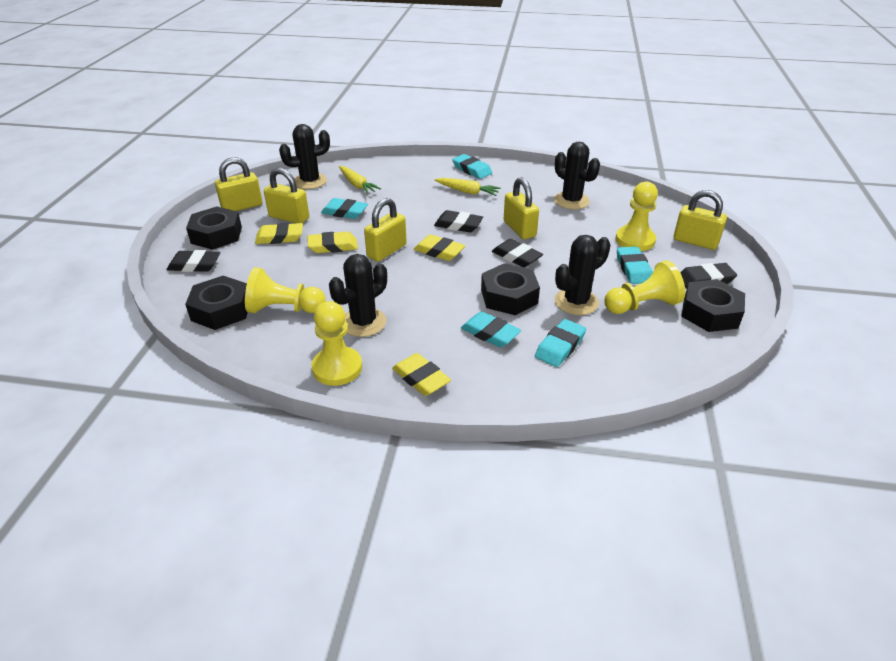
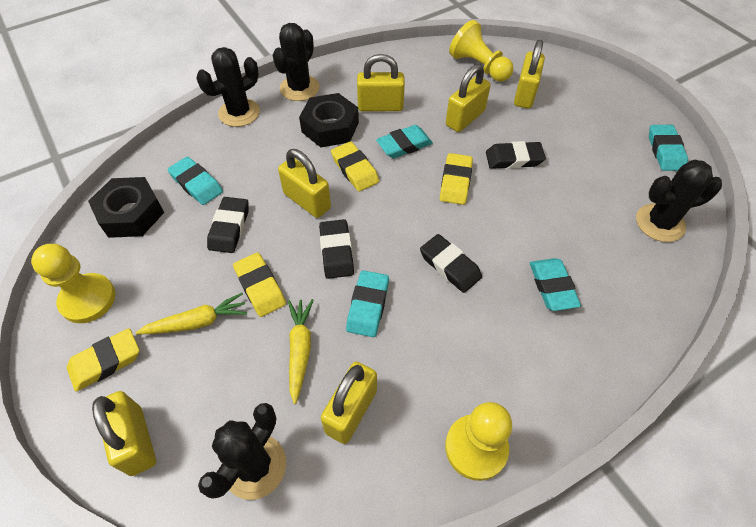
black nut: [185,276,248,330] [186,206,242,250] [481,263,540,315] [681,279,745,332] = 4 -> [88,177,164,238] [299,93,359,148] = 2
yellow padlock: [215,157,262,211] [264,168,309,223] [364,198,407,262] [504,177,539,239] [674,190,727,250] = 5 -> [92,391,156,476] [278,149,331,218] [321,362,377,444] [357,54,405,111] [446,64,491,132] [514,40,545,109] = 6
yellow pawn: [245,267,326,313] [312,301,362,386] [604,260,685,314] [616,182,658,251] = 4 -> [31,244,115,323] [445,402,512,481] [449,20,514,81] = 3

